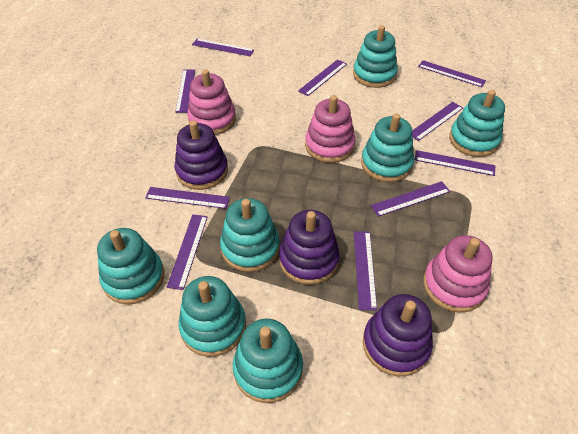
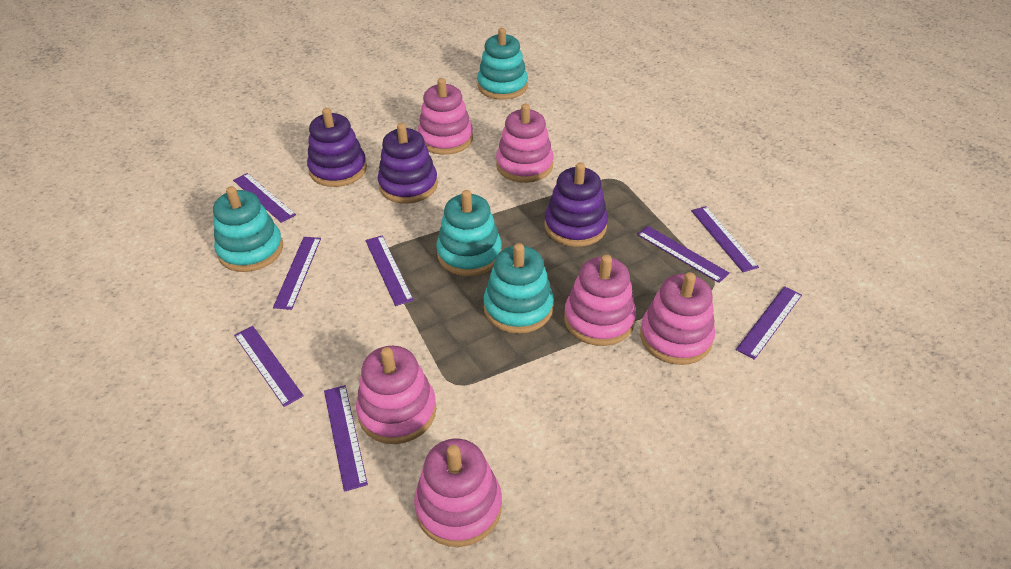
pink stacking toy: [187,69,236,135] [305,95,355,163] [423,235,493,313] = 3 -> [356,346,436,444] [414,439,502,547] [418,78,473,155] [496,104,554,183] [564,255,636,346] [640,272,715,365] = 6
purple ruler: [145,187,230,209] [167,214,208,290] [175,69,195,113] [192,39,254,56] [298,59,347,96] [354,231,377,310] [371,181,450,217] [412,102,463,141] [415,150,495,176] [418,60,486,87] = 10 -> [233,173,296,223] [234,326,304,407] [273,237,321,310] [324,385,368,492] [365,235,414,306] [637,226,730,283] [691,206,759,272] [736,286,802,360] = 8
turquoise stacking toy: [97,228,164,304] [179,276,246,357] [220,198,280,272] [232,319,303,403] [353,25,398,88] [361,113,414,182] [449,90,505,157] = 7 -> [213,186,283,272] [436,190,502,276] [477,28,528,100] [484,243,554,334] = 4

